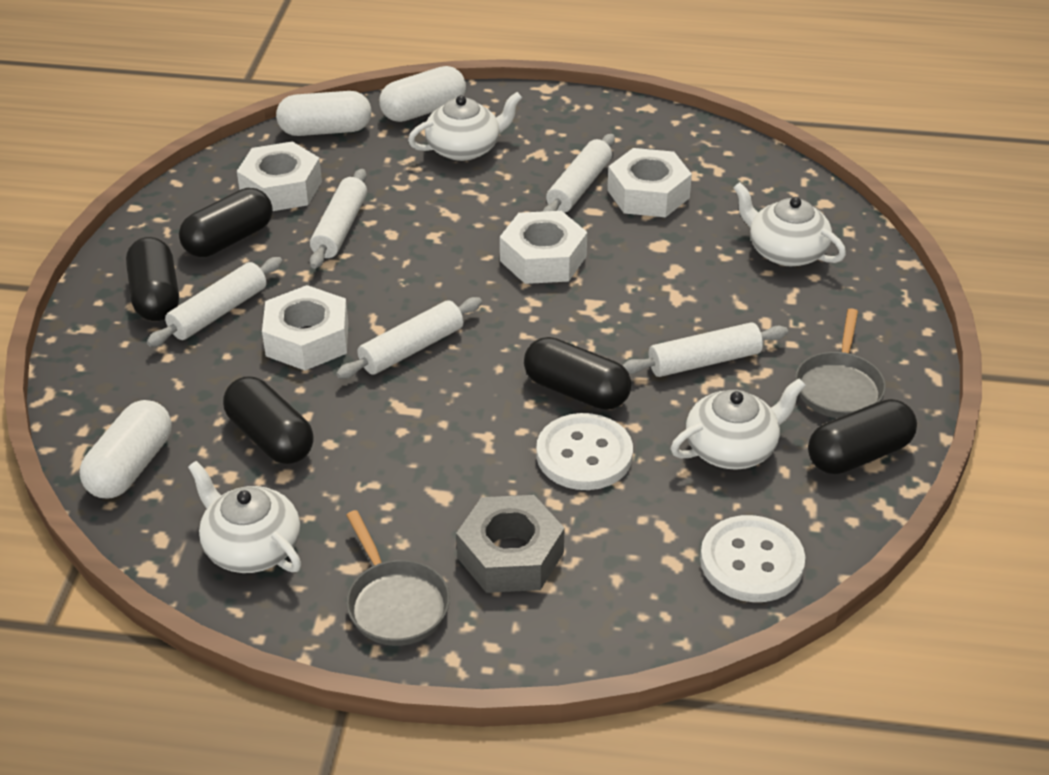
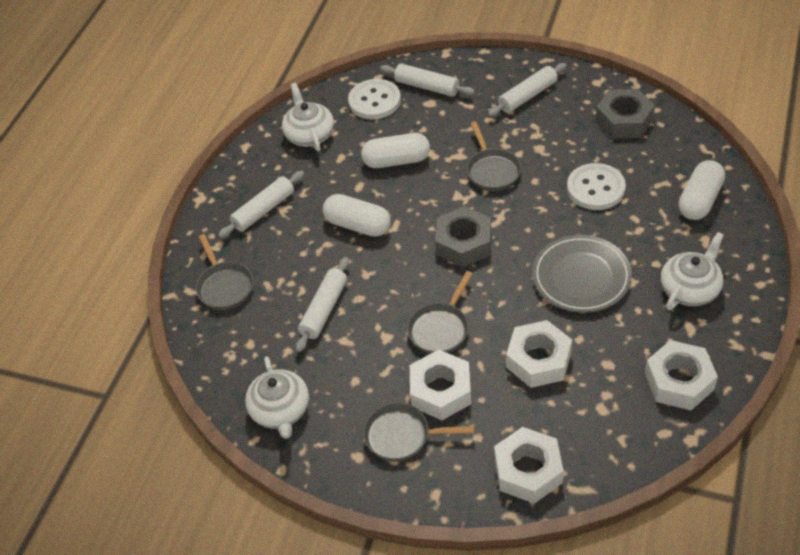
black capsule: [126,237,179,321] [179,188,273,257] [223,376,314,464] [524,337,631,410] [808,399,917,474] = 5 -> none = 0
grey nut: [456,495,565,593] = 1 -> [435,206,491,268] [595,89,655,139] = 2
grey pan: [346,510,450,646] [795,308,886,418] = 2 -> [196,234,253,310] [363,403,474,462] [407,271,473,354] [466,122,521,191] = 4
grey plate: none = 0 -> [532,235,632,313] = 1
white rolling pin: [147,257,283,347] [310,169,367,269] [336,297,482,379] [543,134,615,213] [623,322,788,377] = 5 -> [218,171,304,238] [296,257,349,352] [380,63,475,97] [488,63,567,116] = 4
white teapot: [188,461,301,573] [408,92,522,161] [671,378,806,470] [733,182,846,266] = 4 -> [245,357,309,439] [282,83,334,152] [661,232,724,310] = 3

